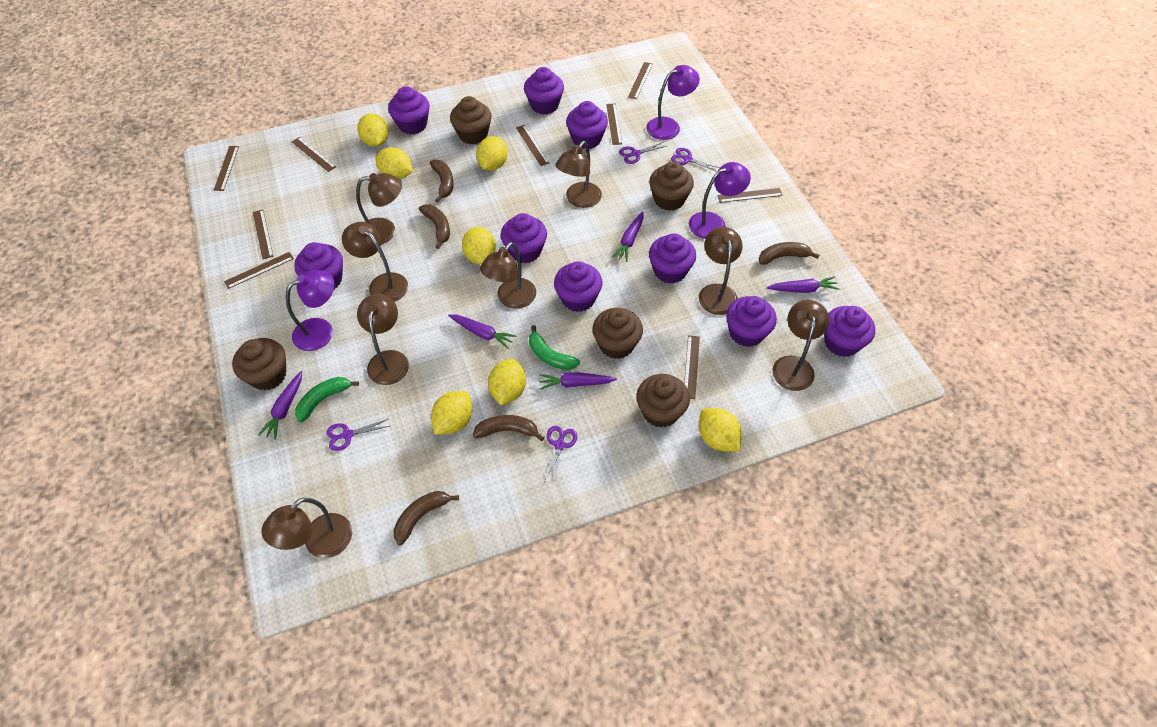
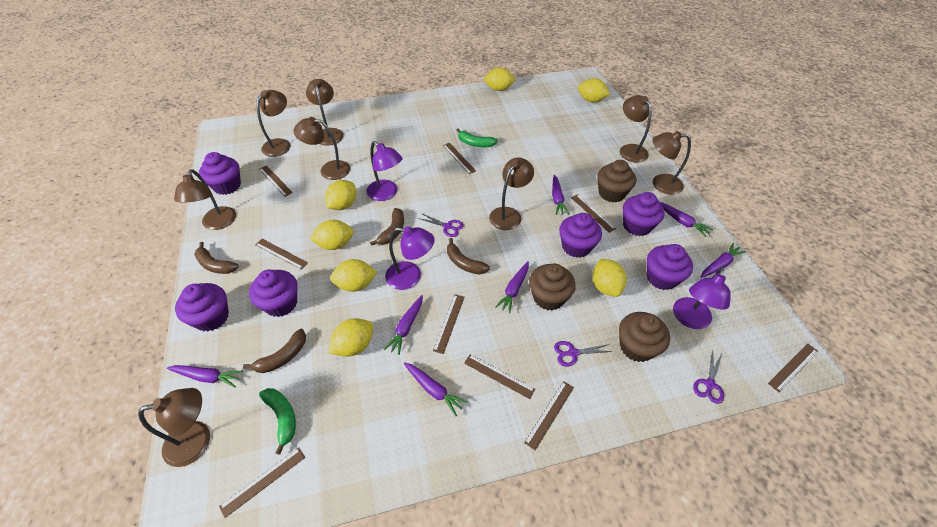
brown banana: [394,491,459,545] [419,204,450,249] [430,160,454,202] [473,415,544,441] [759,242,819,265] = 5 -> [194,242,239,274] [243,329,306,373] [370,208,404,246] [447,238,490,275] = 4
brown cupcake: [232,338,286,390] [450,96,492,145] [592,308,643,359] [636,374,690,428] [649,161,694,211] = 5 -> [529,264,576,310] [597,160,636,202] [619,312,670,362] = 3
purple carrot: [258,371,302,439] [448,314,517,349] [539,372,617,390] [612,211,644,262] [767,276,839,293] = 5 -> [167,365,243,388] [384,295,423,355] [403,362,468,416] [495,261,529,313] [552,175,569,215] [660,202,713,237] [700,243,746,278] = 7
purple cupcake: [294,242,343,289] [388,86,430,135] [501,213,547,263] [524,67,564,115] [554,261,603,312] [566,101,608,149] [649,233,696,284] [726,296,777,347] [824,306,875,357] = 9 -> [175,283,229,331] [199,152,241,195] [249,270,298,317] [559,213,602,258] [623,192,664,236] [647,244,693,290] = 6
purple scissors: [326,419,390,451] [545,426,577,482] [619,142,666,164] [671,148,720,172] = 4 -> [418,213,464,237] [554,341,613,367] [693,351,724,404] = 3

